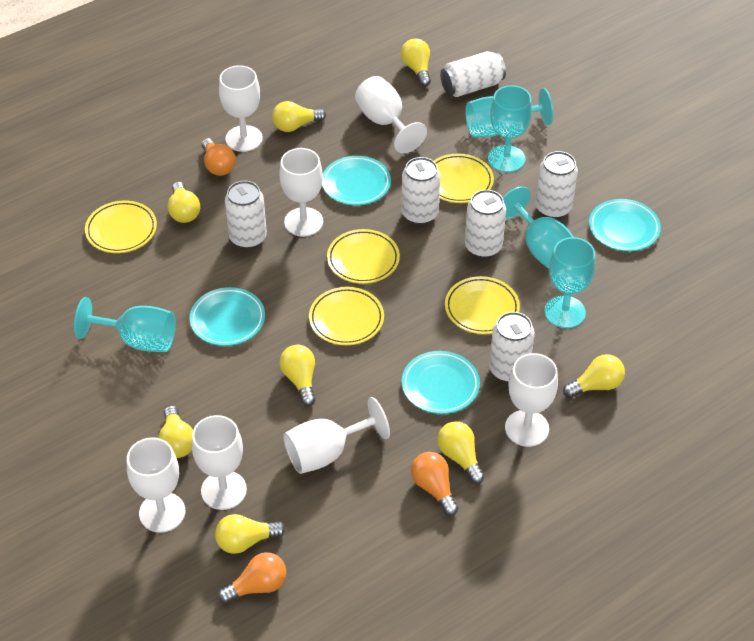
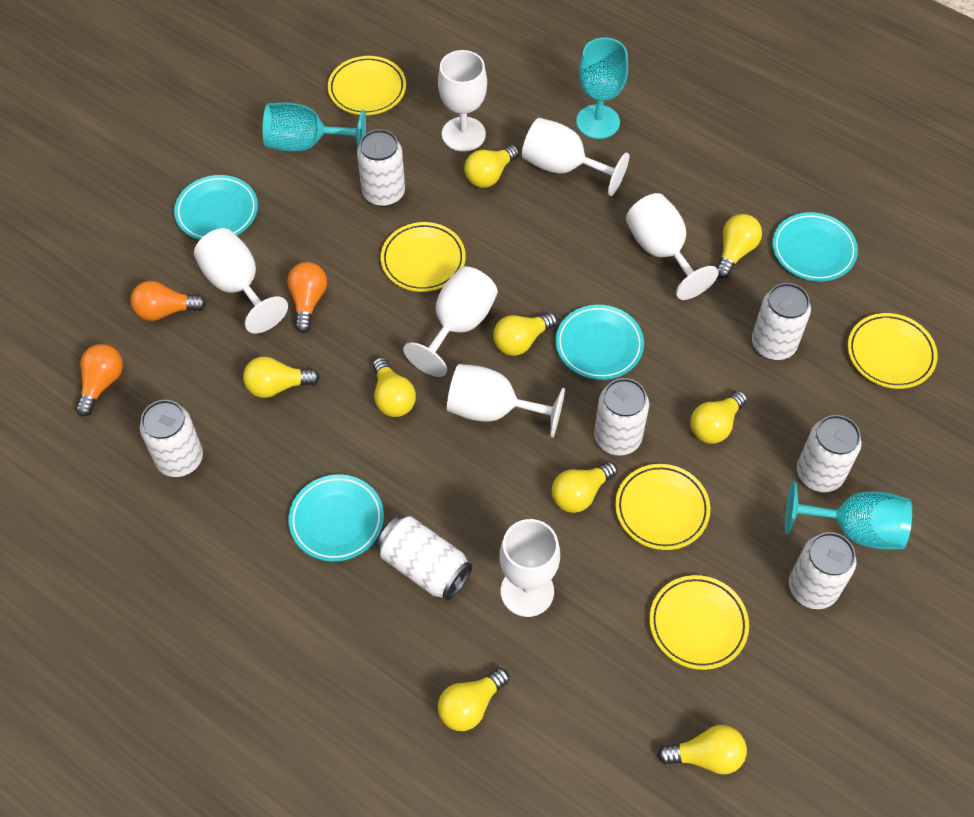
turquoise goblet: [74,297,176,352] [465,88,553,138] [488,85,532,172] [503,187,573,269] [544,237,596,328] = 5 -> [263,102,366,151] [576,37,628,139] [785,481,912,550] = 3
white can: [225,181,267,249] [401,157,440,225] [440,51,506,97] [465,190,506,258] [489,312,535,382] [535,151,578,219] = 6 -> [140,400,203,477] [357,129,405,207] [377,516,472,600] [594,378,649,456] [752,283,811,360] [789,532,856,609] [797,415,862,492] = 7
yellow light bulb: [158,406,193,458] [168,182,200,223] [215,514,286,554] [272,101,326,132] [279,345,315,406] [401,38,431,86] [437,421,485,484] [563,354,625,398] = 8 -> [243,357,320,398] [373,357,416,417] [438,668,509,731] [464,145,519,188] [493,312,557,356] [552,461,617,513] [657,725,747,775] [690,390,747,444] [717,214,762,279] = 9

